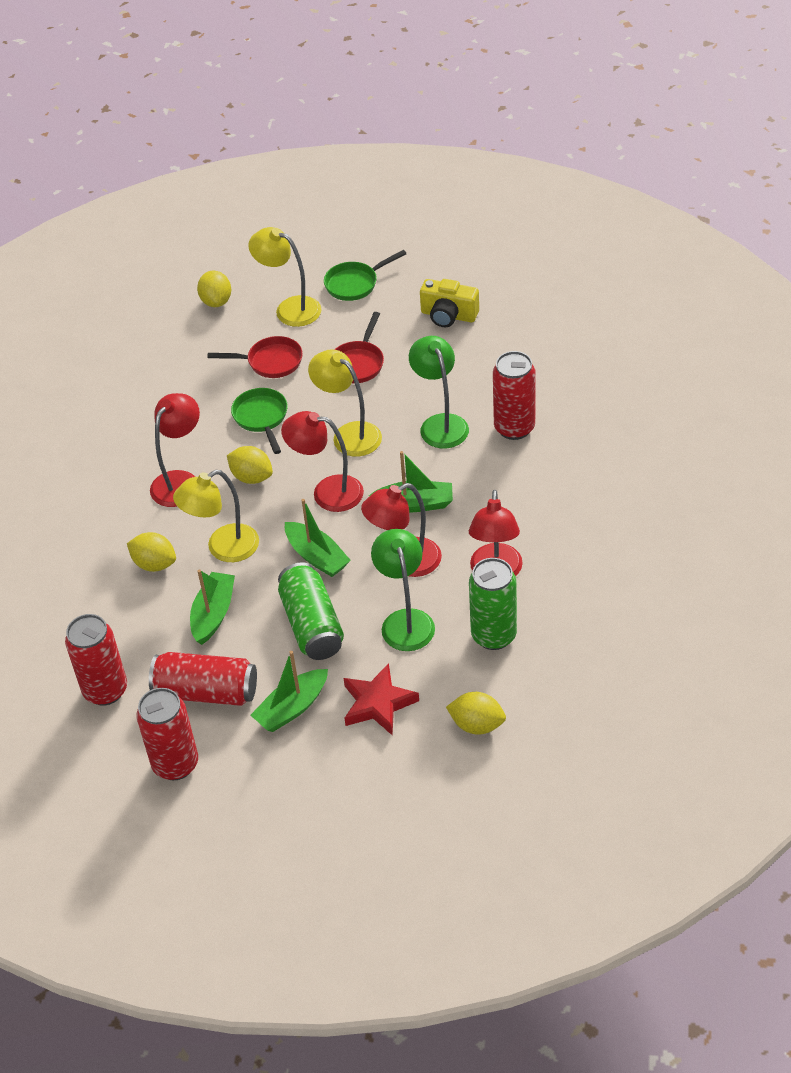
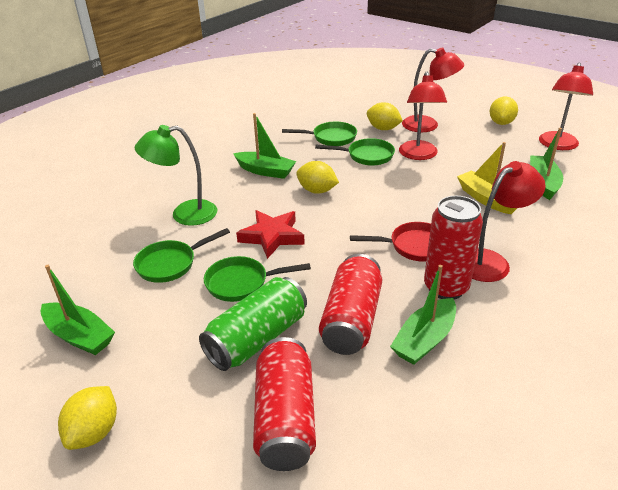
green can: [278,562,344,660] [469,558,517,650] = 2 -> [199,277,307,371] = 1
green lamp: [371,529,435,651] [409,336,469,449] = 2 -> [135,125,217,226] = 1
green pan: [231,388,288,454] [324,250,407,301] = 2 -> [133,228,230,283] [204,256,311,302] [282,122,357,146] [315,138,395,166] = 4
red can: [65,614,127,706] [136,688,198,780] [149,652,257,706] [493,351,536,440] = 4 -> [253,337,316,471] [319,254,382,355] [424,196,483,299] = 3
red pan: [208,336,303,378] [334,312,384,383] = 2 -> [350,222,431,262] = 1
yellow boat: none = 0 -> [457,142,517,214] = 1
yellow camera: [420,279,479,327] = 1 -> none = 0
yellow lamp: [173,470,259,562] [249,227,322,327] [308,349,382,457] = 3 -> none = 0

